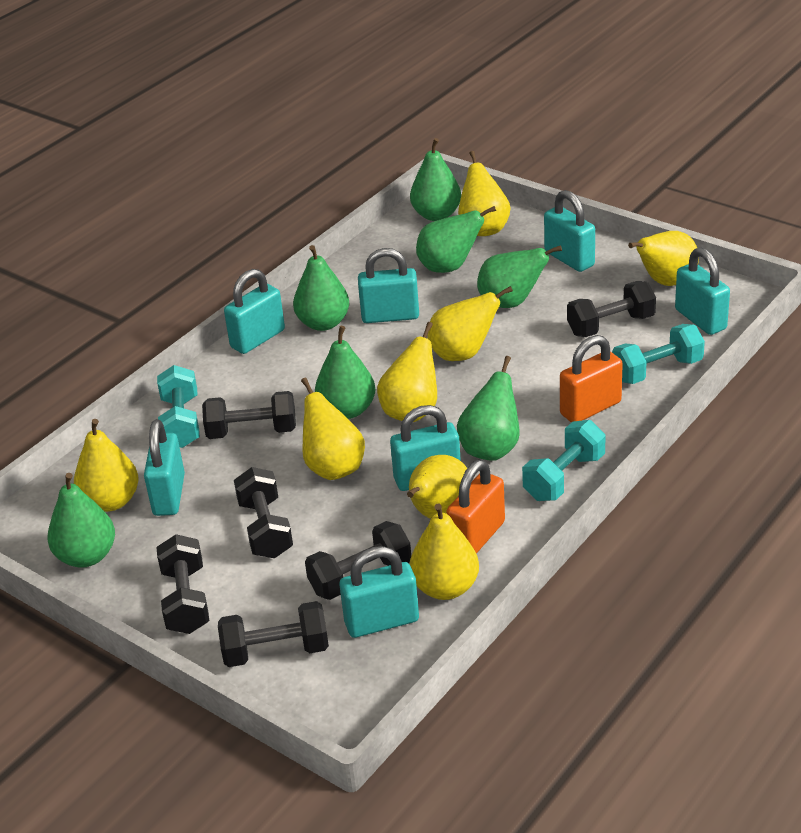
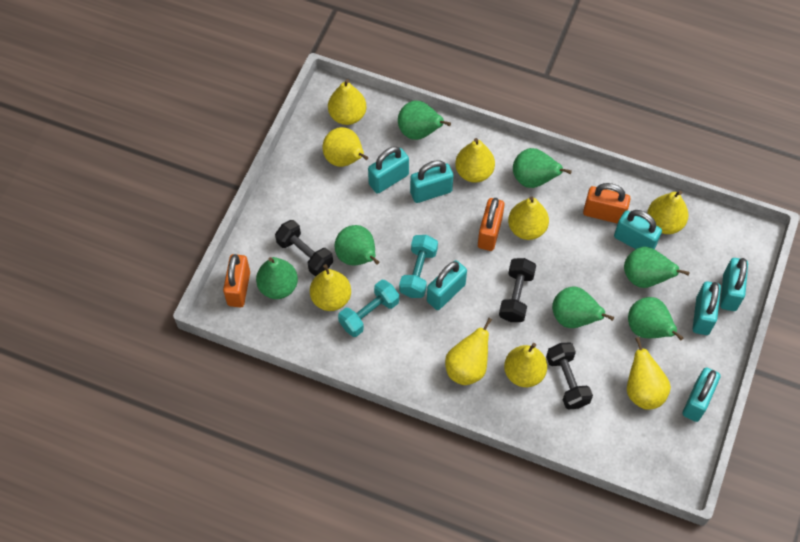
black dumbbell: [156,534,209,634] [202,391,296,439] [218,601,329,667] [234,467,293,558] [305,521,411,600] [567,281,656,337] = 6 -> [275,220,333,276] [499,258,536,322] [546,342,593,409] = 3
orange padlock: [446,460,505,554] [560,335,623,422] = 2 -> [223,254,250,307] [478,198,505,251] [583,183,631,224] = 3
turquoise dumbbell: [157,365,200,448] [522,420,605,501] [612,324,705,384] = 3 -> [338,280,399,337] [399,235,438,298] = 2
yellow pear: [74,419,139,512] [301,378,365,480] [377,322,437,422] [407,455,473,519] [410,503,479,600] [427,286,513,361] [458,151,511,236] [628,231,699,286] = 8 -> [310,264,351,311] [323,127,368,167] [328,79,367,125] [445,318,492,385] [455,138,495,183] [504,343,547,387] [508,196,549,240] [627,337,671,410] [647,191,688,234] = 9

